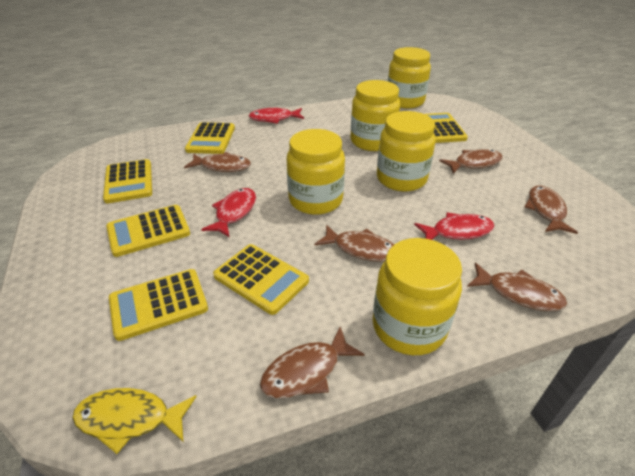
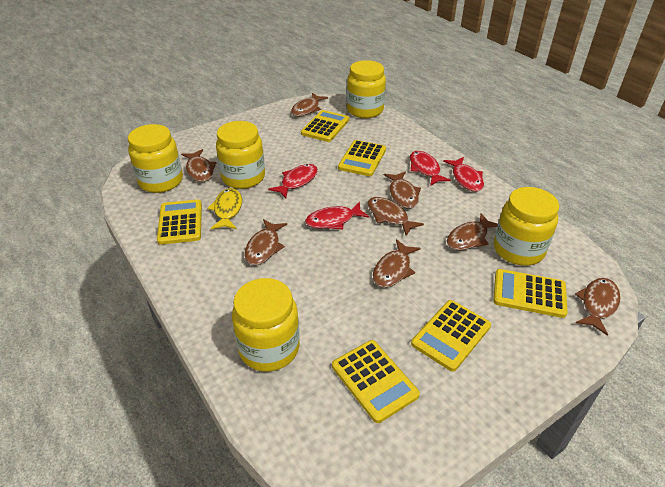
brown fish: [184,152,251,172] [260,327,365,399] [315,225,394,262] [439,149,503,174] [467,263,567,311] [525,185,578,234] = 6 -> [181,149,216,182] [244,219,287,265] [291,93,328,117] [368,197,424,236] [373,239,421,288] [384,171,421,209] [447,213,498,250] [575,278,620,336] = 8
red fish: [201,188,256,237] [249,108,304,124] [414,212,494,240] = 3 -> [268,164,318,198] [305,202,370,230] [410,151,451,186] [443,157,484,192] = 4

